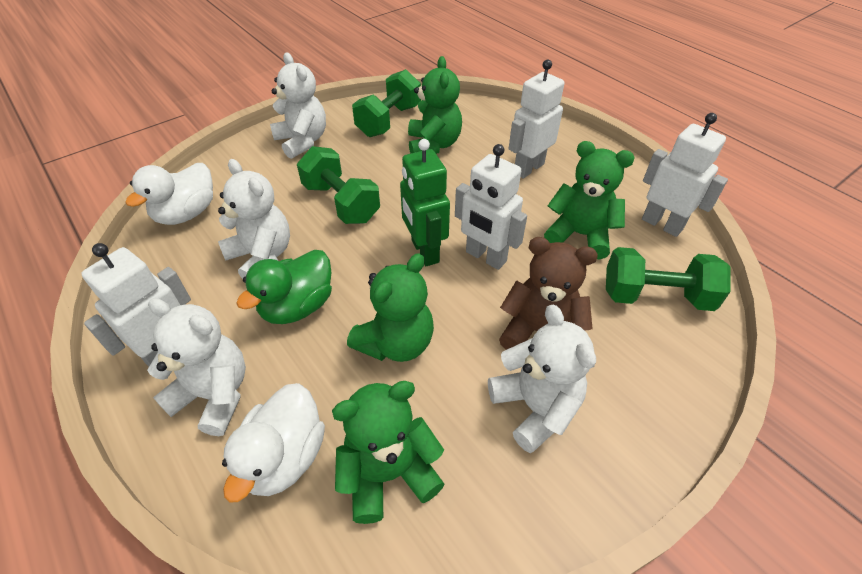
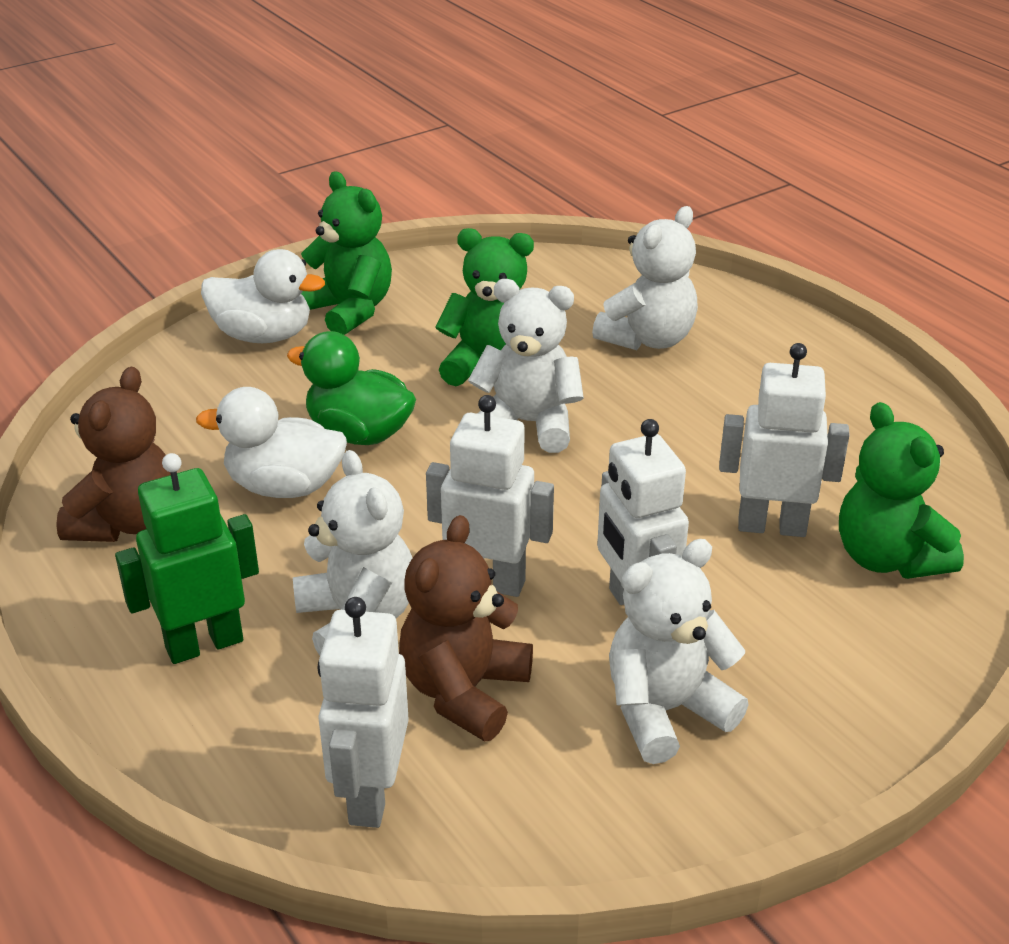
brown teddy bear: [499,237,598,350] = 1 -> [56,367,171,542] [399,515,533,742] = 2
green dumbbell: [297,146,380,224] [352,69,421,137] [606,247,731,311] = 3 -> none = 0
green teddy bear: [332,381,444,524] [347,253,434,362] [408,56,462,154] [544,141,635,259] = 4 -> [301,171,392,335] [435,228,534,386] [839,402,964,579] = 3

